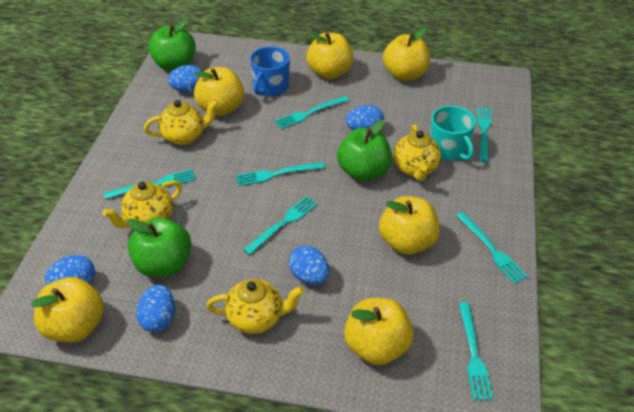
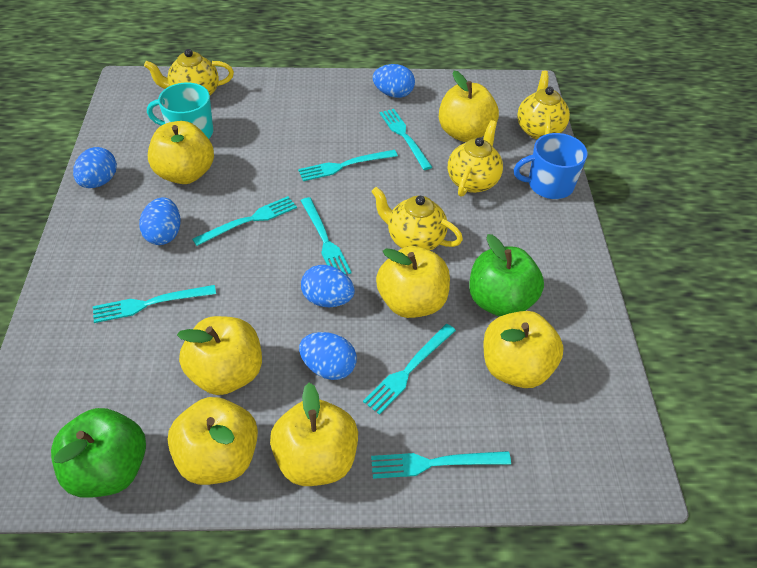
green apple: [127,217,191,277] [148,19,196,71] [337,120,392,181] = 3 -> [51,408,146,498] [469,234,544,317] = 2
yellow apple: [31,277,104,343] [194,67,244,116] [306,32,354,79] [344,298,414,365] [379,196,440,255] [383,28,430,81] = 6 -> [148,121,214,184] [168,397,258,485] [177,316,262,395] [270,383,358,486] [376,246,450,318] [439,71,499,142] [484,311,564,388] = 7

